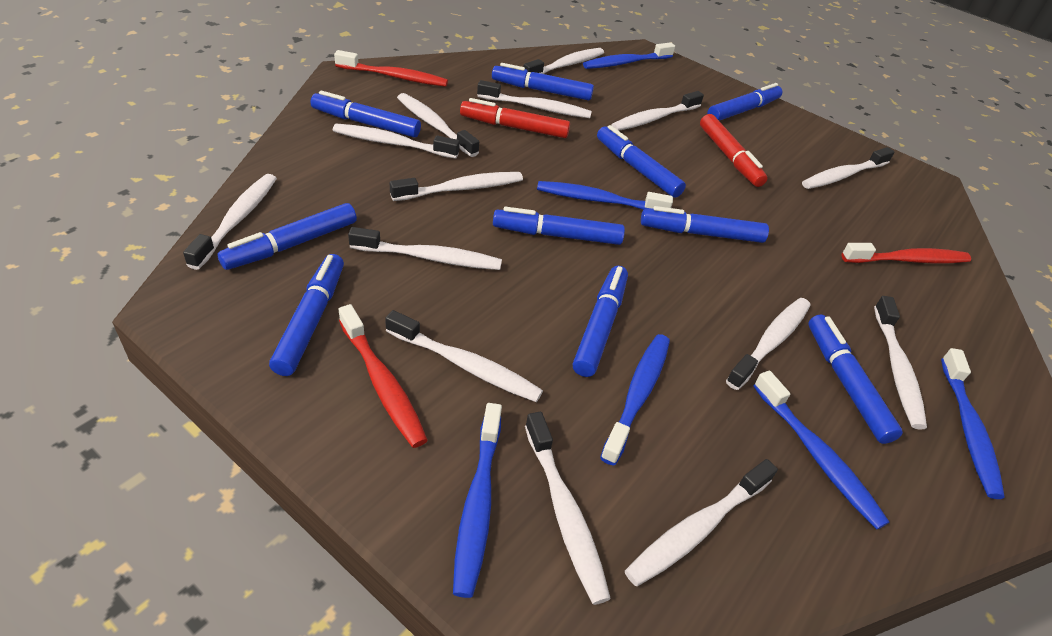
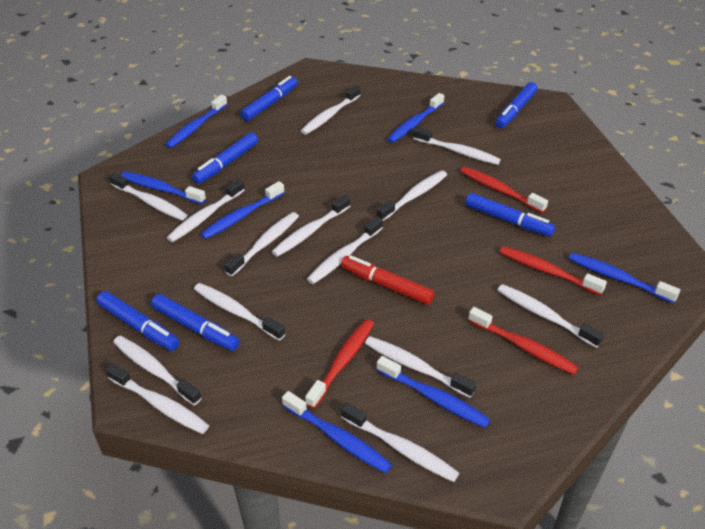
blue marker: [218,203,357,270] [269,254,344,376] [311,90,421,138] [492,63,594,101] [493,207,625,245] [573,266,628,377] [597,125,686,198] [641,206,769,243] [707,83,782,121] [808,314,903,444] = 10 -> [96,291,179,351] [151,294,240,351] [192,132,258,184] [240,76,298,121] [465,193,555,237] [495,82,537,128] = 6
blue toothbrush: [453,403,502,598] [537,181,673,210] [583,42,675,69] [600,334,670,465] [754,371,889,530] [941,348,1005,499] = 6 -> [121,172,206,204] [165,95,228,148] [201,181,285,239] [282,391,392,473] [377,356,490,428] [387,93,444,143] [569,253,680,303] = 7
red marker: [460,98,570,138] [700,114,768,187] = 2 -> [341,255,434,305] = 1
red toothbrush: [334,50,448,87] [339,304,428,448] [841,243,971,263] = 3 -> [305,319,374,409] [460,167,548,213] [468,307,579,375] [500,246,607,295] = 4

